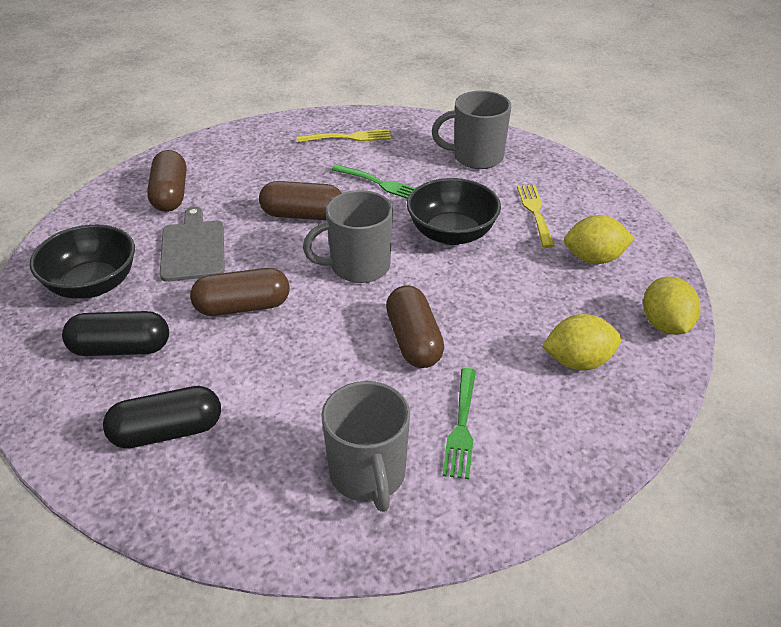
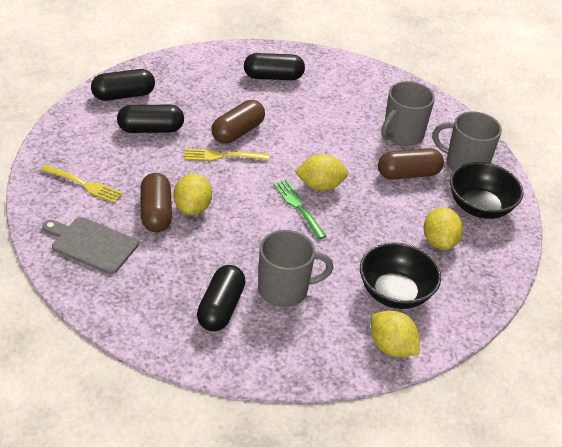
black capsule: [62,311,169,356] [103,386,221,448] = 2 -> [91,69,155,101] [117,105,184,133] [197,265,246,331] [244,53,305,80] = 4
brown capsule: [147,150,186,212] [190,268,290,316] [259,181,342,220] [386,285,444,368] = 4 -> [140,173,172,232] [211,100,265,144] [378,148,444,180] = 3
green fork: [332,164,415,199] [442,368,476,479] = 2 -> [274,180,327,239] = 1
yellow lemon: [542,314,621,371] [564,215,634,264] [643,276,700,335] = 3 -> [174,173,212,215] [295,154,348,191] [371,311,420,357] [424,207,463,250] = 4

